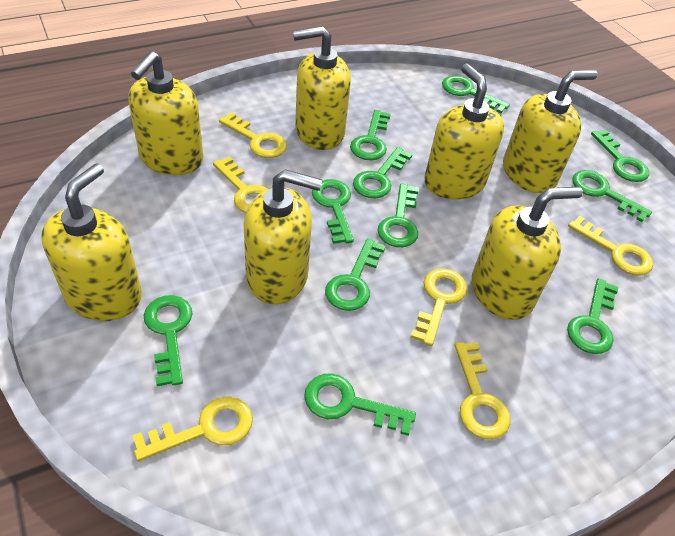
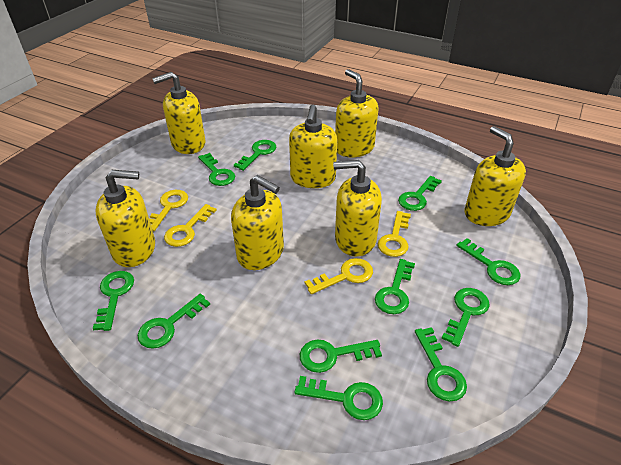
yellow key: [133,396,253,461] [213,156,268,213] [219,113,287,158] [410,268,467,346] [455,342,510,439] [568,216,653,276] = 6 -> [149,190,188,231] [164,204,217,247] [305,258,373,294] [378,211,411,257] = 4

